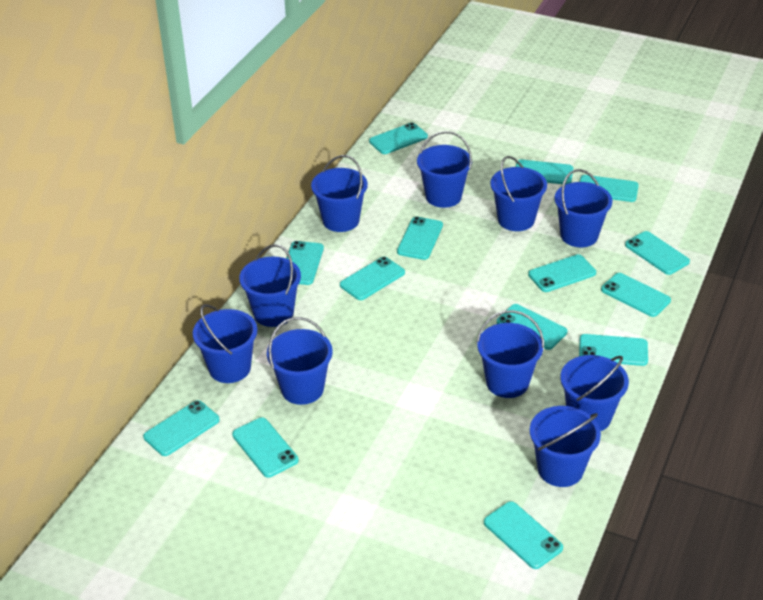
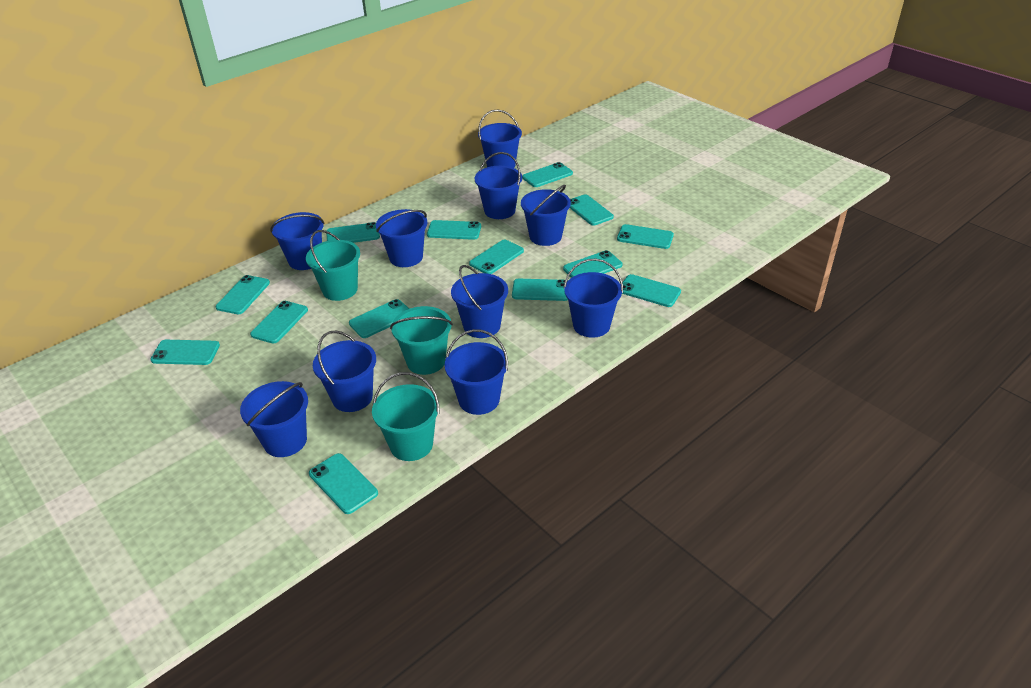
turquoise bucket: none = 0 -> [306,230,360,301] [372,372,439,461] [390,306,453,375] = 3

